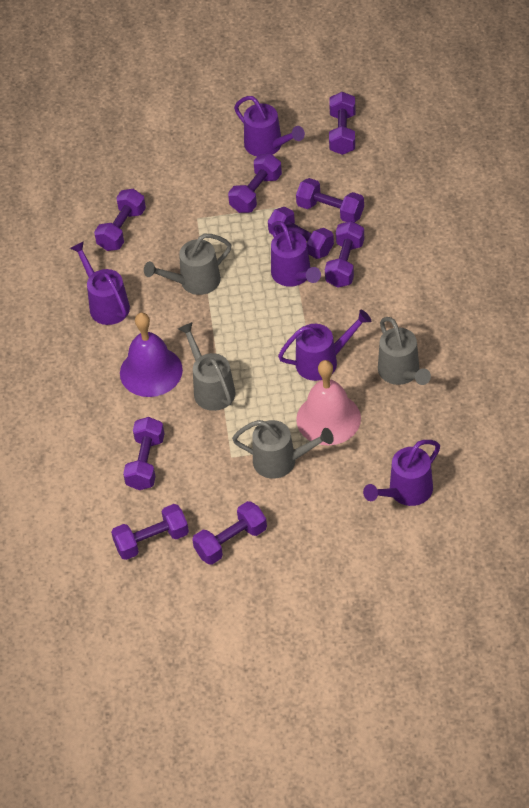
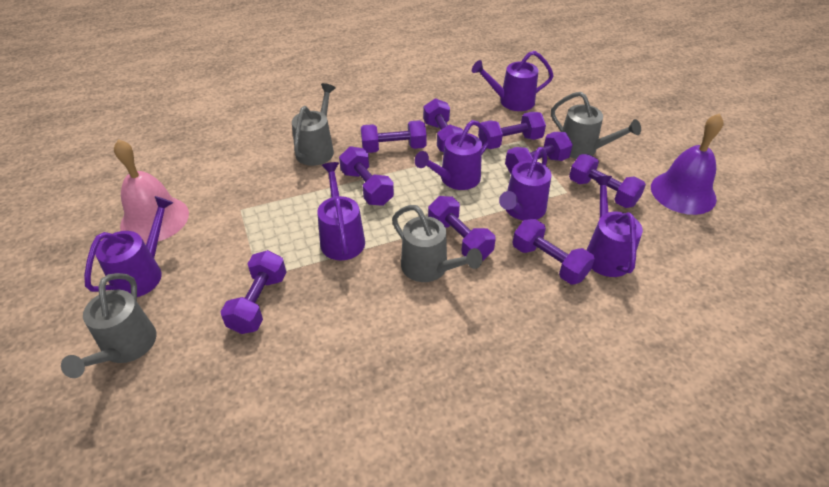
purple watering can: [70,241,130,325] [234,96,305,156] [271,221,321,287] [278,309,371,381] [363,440,440,506] = 5 -> [84,196,173,297] [317,162,365,260] [415,120,491,190] [472,51,554,111] [499,147,552,220] [587,176,643,277] = 6

